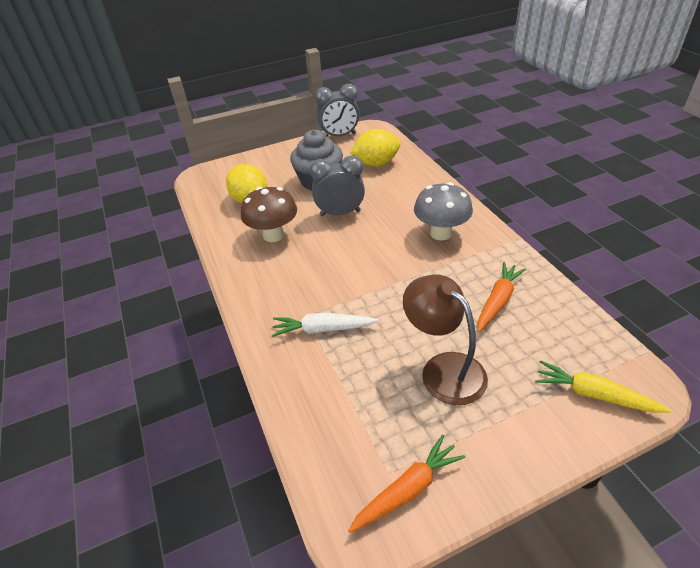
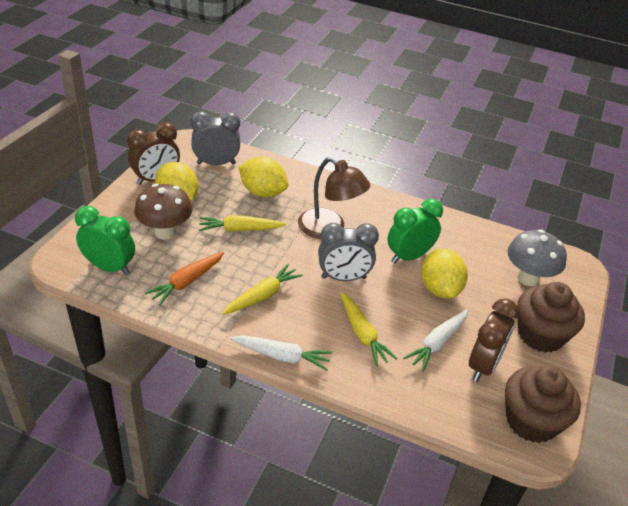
brown clock: none = 0 -> [127,123,180,185] [469,298,519,382] = 2
brown cupcake: none = 0 -> [505,366,581,443] [517,282,585,353] = 2
green clock: none = 0 -> [75,206,135,275] [387,199,443,264] = 2
grey cupcake: [290,130,343,191] = 1 -> none = 0
orange carrot: [348,435,465,533] [478,262,526,332] = 2 -> [145,252,224,305] = 1
white carrot: [272,313,379,337] = 1 -> [230,335,332,371] [403,310,468,372] = 2
yellow carrot: [535,360,671,413] = 1 -> [199,215,287,232] [222,264,303,315] [340,292,397,366] = 3
yellow lemon: [226,164,267,203] [350,129,400,167] = 2 -> [155,162,198,202] [239,157,288,197] [421,249,468,299] = 3

